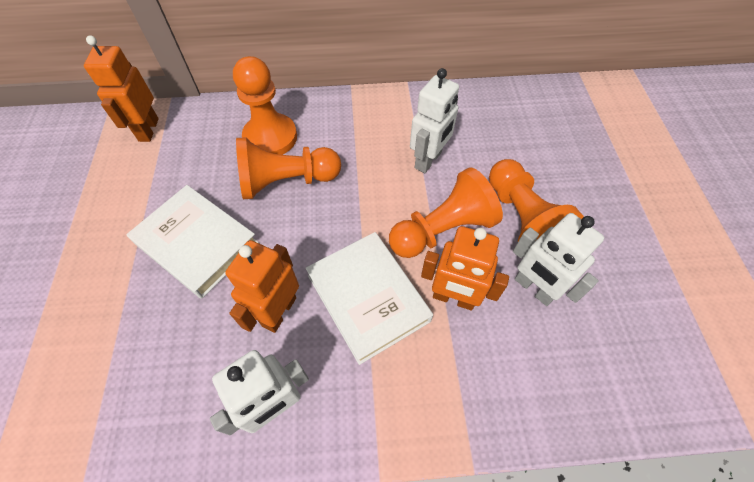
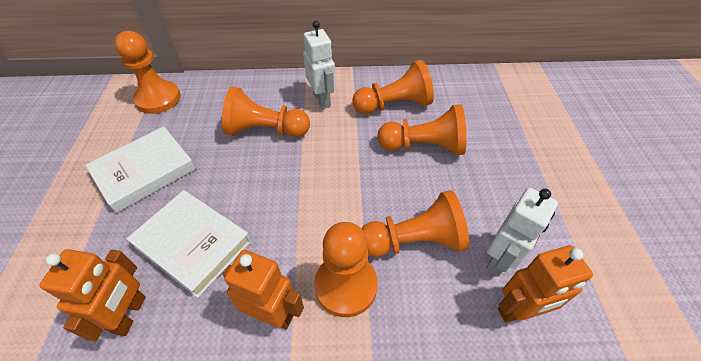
orange pawn: [233,56,297,155] [236,138,341,199] [389,167,503,258] [489,159,584,241] = 4 -> [114,31,181,114] [222,87,310,137] [314,222,378,317] [352,60,434,114] [361,190,469,257] [377,104,466,155] = 6
white robot: [210,350,309,435] [410,68,459,173] [513,213,604,306] = 3 -> [303,21,336,109] [486,188,558,277] = 2

